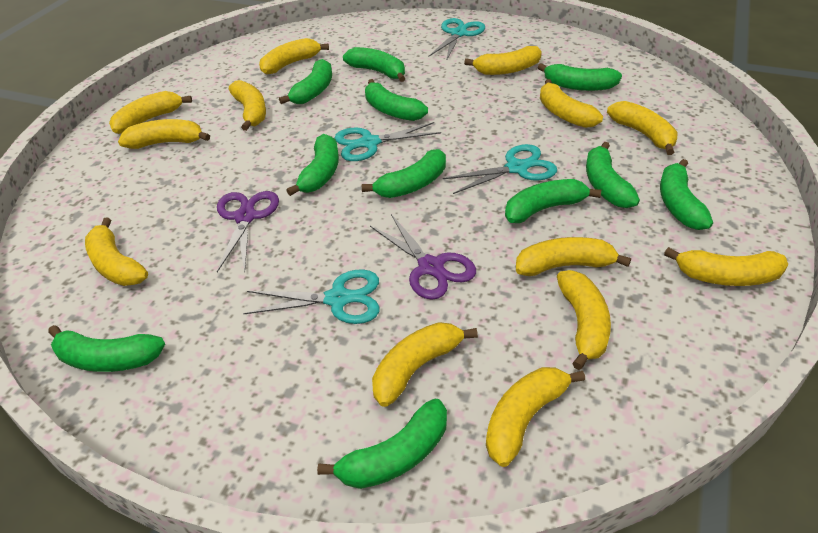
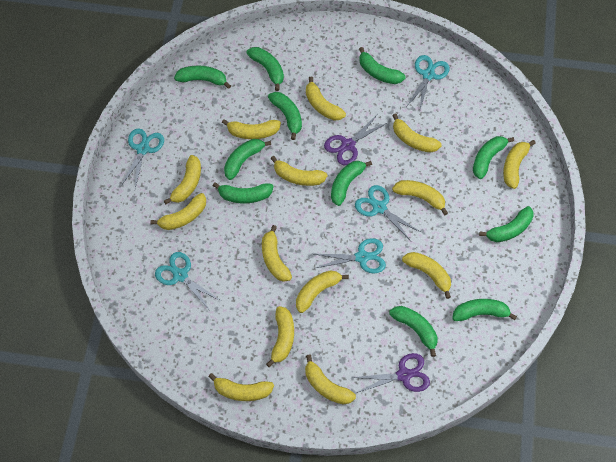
turquoise scissors: [244,269,380,324] [334,122,441,161] [429,18,485,61] [443,144,557,194] = 4 -> [120,128,164,188] [155,252,221,309] [314,238,386,273] [355,185,420,241] [406,55,449,110] = 5
yellow banana: [85,218,148,286] [109,91,192,134] [118,119,210,149] [229,80,266,131] [259,38,329,75] [372,322,478,407] [464,46,542,75] [486,367,585,467] [516,237,631,276] [540,79,603,128] [557,270,611,370] [607,101,677,155] [664,247,788,286] = 13 -> [151,193,206,230] [164,155,201,204] [208,373,274,401] [222,119,281,139] [262,225,292,282] [266,306,294,367] [270,156,327,186] [296,270,349,313] [305,354,356,405] [306,77,346,120] [392,114,441,153] [392,180,448,215] [402,252,451,299] [503,140,536,189] = 14

